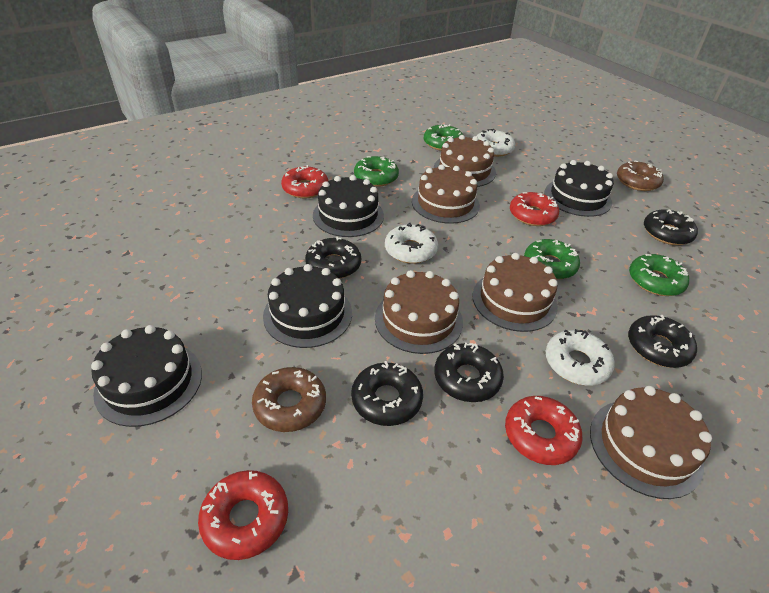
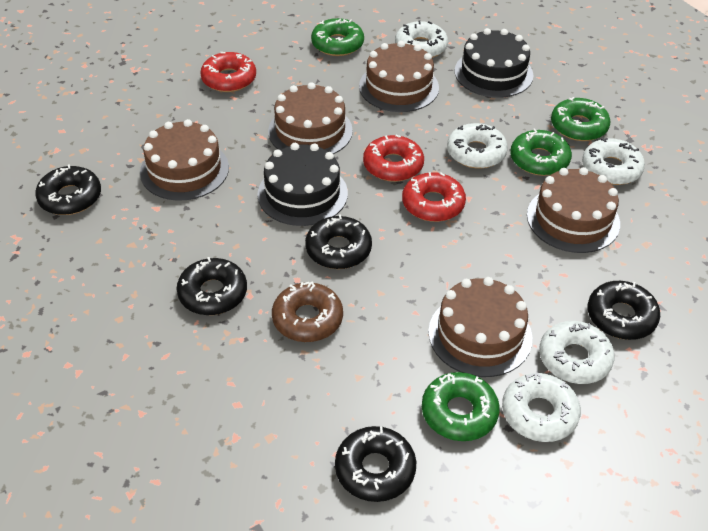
black cake: [91,325,202,427] [263,264,352,348] [313,175,384,237] [544,160,614,217] = 4 -> [257,143,348,226] [454,28,533,98] = 2
brown donut: [252,367,326,432] [617,160,664,191] = 2 -> [272,282,343,342] = 1
red donut: [198,470,288,560] [281,165,329,198] [505,396,583,465] [510,192,559,226] = 4 -> [200,52,256,92] [363,134,424,182] [402,172,466,222] = 3
white donut: [385,223,438,264] [477,129,515,157] [546,329,615,386] = 3 -> [395,21,448,58] [447,123,508,169] [502,372,581,442] [539,321,615,384] [582,138,645,185] = 5

